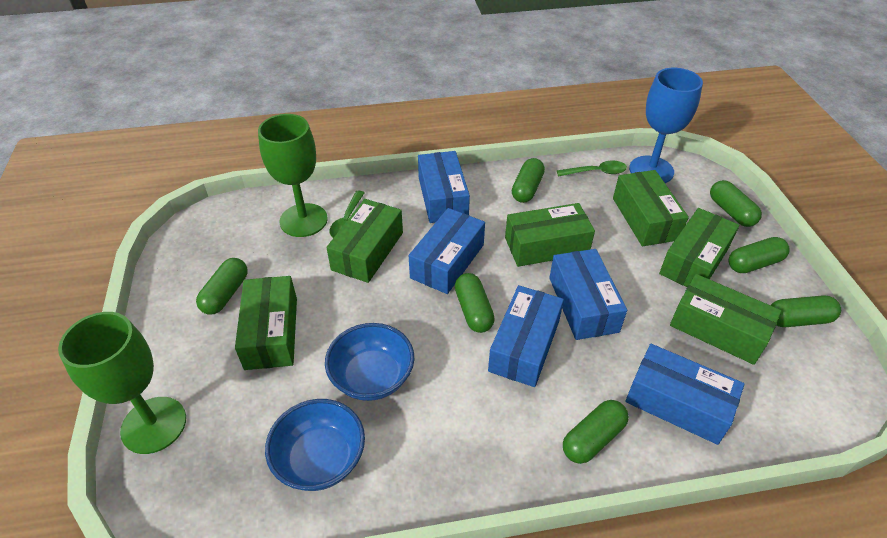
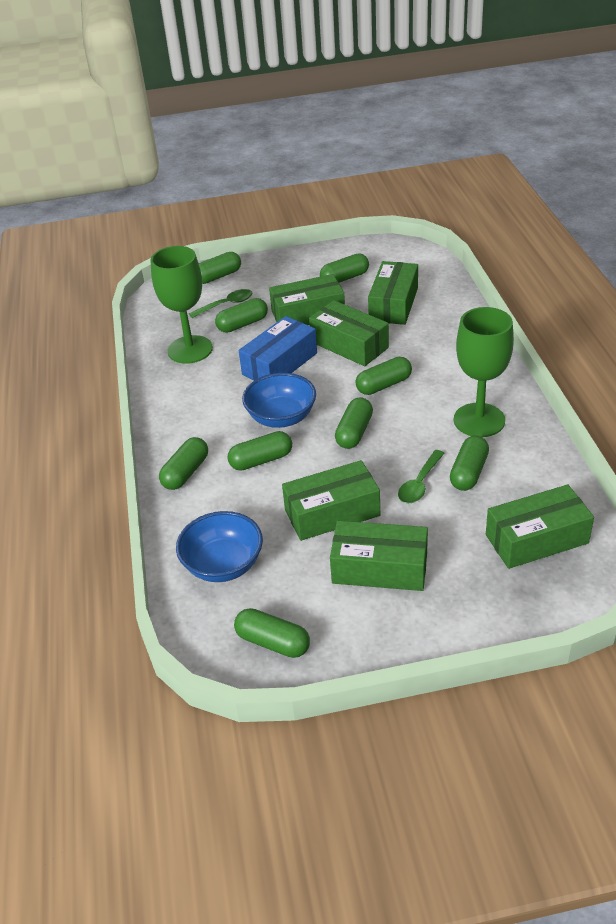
blue box: [409,208,485,294] [418,151,470,223] [488,285,564,387] [549,249,627,340] [625,344,744,445] = 5 -> [239,316,317,381] = 1
blue goblet: [629,68,703,183] = 1 -> none = 0
green capsule: [196,258,248,315] [455,273,495,333] [512,158,545,203] [563,400,629,464] [710,180,762,227] [729,237,789,273] [771,295,841,327] = 7 -> [159,437,208,490] [199,252,241,284] [215,298,268,333] [227,431,292,471] [234,608,310,658] [320,253,369,283] [335,397,373,449] [355,357,412,395] [450,436,489,491] = 9

